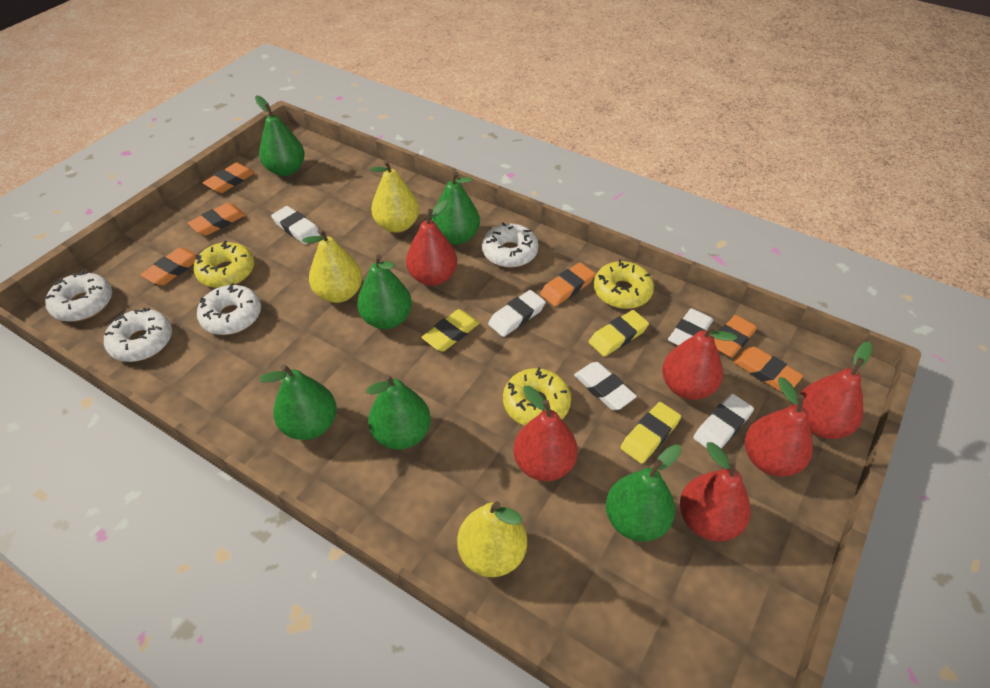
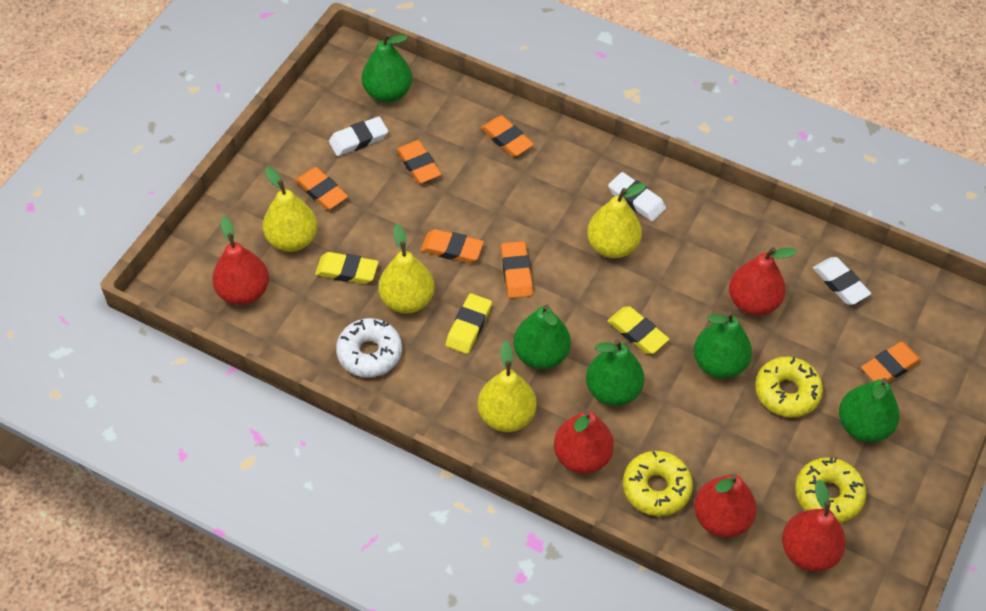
green pear: [255,95,305,176] [259,364,337,440] [357,255,412,329] [366,374,431,450] [432,171,480,245] [606,445,681,542] = 6 -> [362,33,412,102] [513,304,571,369] [586,339,645,406] [694,311,752,379] [839,378,900,442] = 5
red pear: [406,200,457,286] [513,386,578,481] [662,324,737,400] [680,442,751,541] [745,377,813,477] [796,341,872,439] = 6 -> [212,216,269,305] [554,410,614,474] [694,473,757,538] [729,247,797,316] [782,479,846,572] = 5
white donut: [45,271,112,322] [104,308,172,362] [197,283,261,335] [482,222,538,268] = 4 -> [336,318,402,377] = 1
white eraser: [271,206,320,244] [488,290,546,337] [574,362,637,410] [668,308,713,346] [693,394,754,448] = 5 -> [329,116,388,156] [608,172,666,222] [813,257,871,305] = 3
yellow pear: [302,229,362,303] [370,160,419,233] [457,501,527,577] = 3 -> [263,167,318,252] [378,224,435,313] [478,340,537,432] [587,183,646,258] = 4

